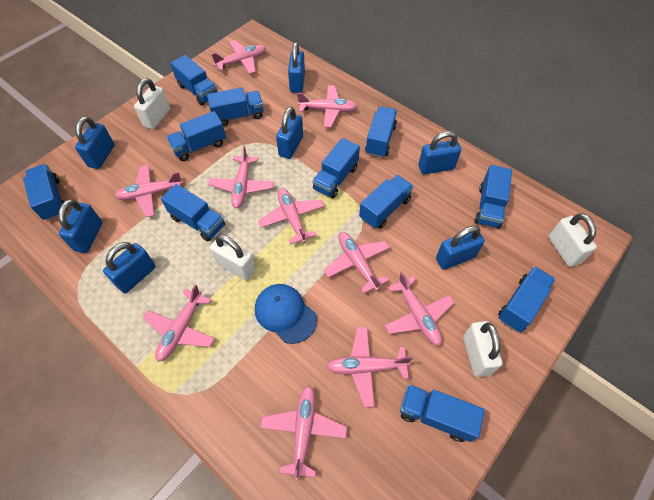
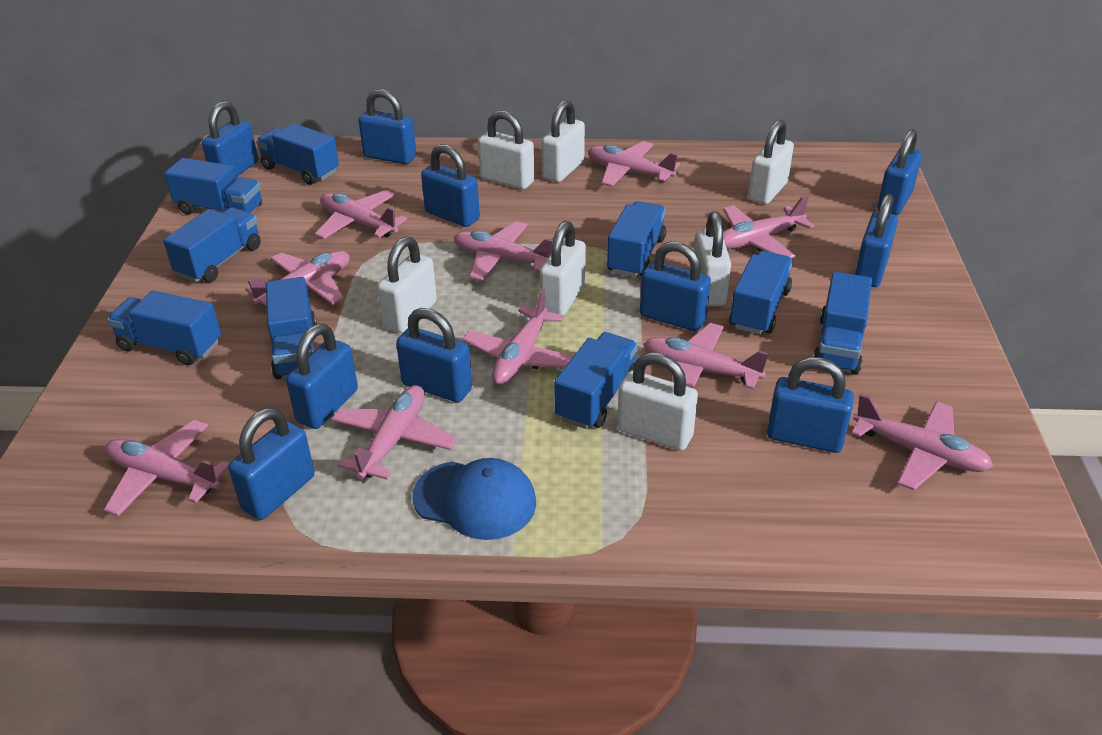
blue padlock: [58,199,103,253] [75,116,115,169] [103,242,156,293] [276,107,303,159] [288,42,305,93] [418,131,461,175] [436,226,485,270] = 7 -> [202,101,258,177] [228,407,315,520] [286,324,358,429] [359,89,416,164] [396,308,472,402] [421,144,480,227] [640,241,711,331] [767,357,854,453] [855,194,898,287] [877,129,922,215] = 10
blue truck: [23,164,68,221] [161,184,225,241] [166,111,226,161] [170,55,218,106] [207,87,263,126] [313,138,360,198] [359,175,413,229] [365,106,397,158] [400,384,485,442] [475,165,512,229] [498,266,555,332] = 11 -> [107,291,221,365] [163,207,261,282] [164,158,262,214] [256,123,339,185] [266,277,317,379] [554,332,638,429] [607,201,666,277] [729,251,793,335] [813,272,872,375] = 9
white padlock: [134,78,170,129] [210,234,256,281] [463,321,503,377] [548,213,597,267] = 4 -> [377,236,437,333] [478,111,534,189] [540,221,586,315] [541,100,585,182] [617,352,698,451] [694,211,731,306] [748,120,794,204] = 7

